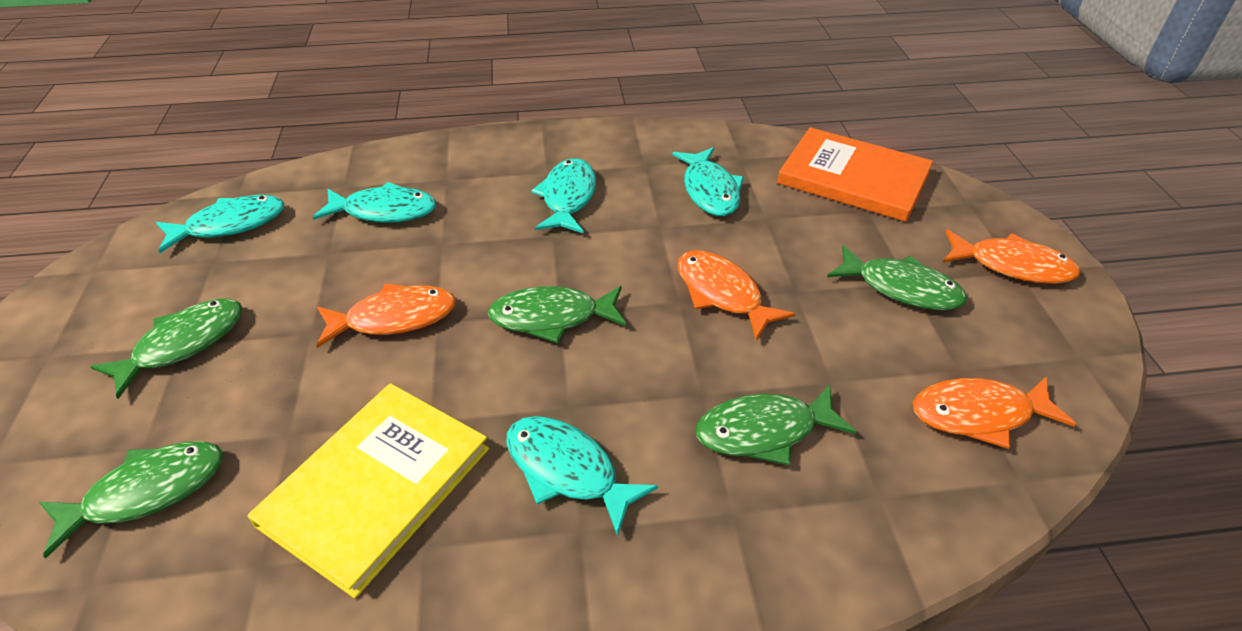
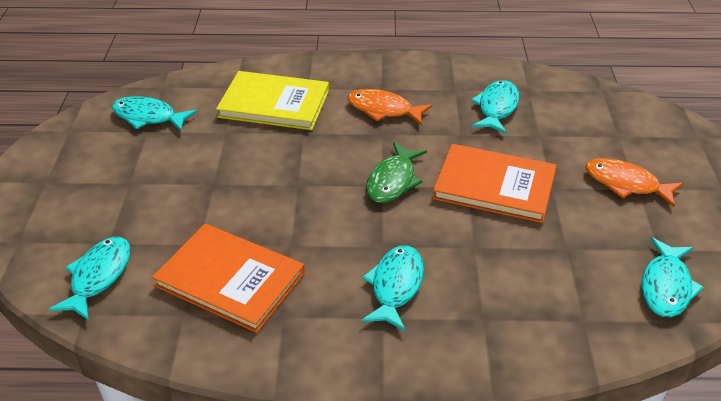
green fish: [39,441,223,558] [90,299,243,399] [488,286,627,343] [696,385,856,466] [827,245,967,310] = 5 -> [366,142,427,203] = 1
orange book: [777,127,933,222] = 1 -> [152,224,305,333] [433,144,557,223] = 2
orange fish: [316,283,456,348] [677,250,795,341] [913,377,1076,449] [943,230,1080,284] = 4 -> [347,89,432,126] [586,158,683,207] = 2

